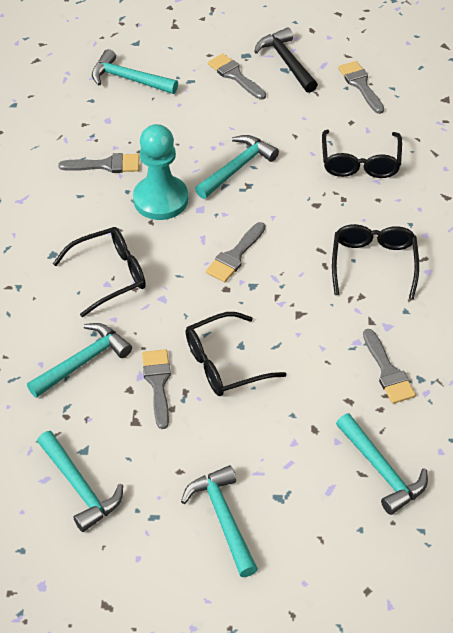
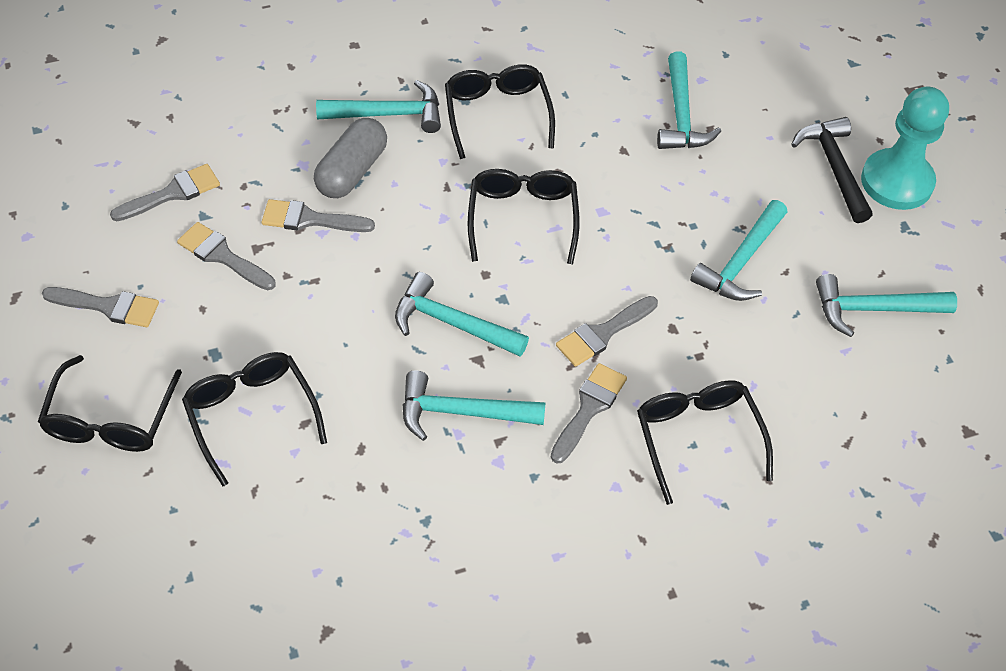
black glasses: [53,227,146,317] [185,312,286,396] [322,130,402,178] [332,224,419,299] = 4 -> [38,355,182,452] [182,352,327,486] [445,64,555,159] [468,169,580,265] [637,380,773,505] = 5
grey capsule: none = 0 -> [314,118,387,198] = 1

